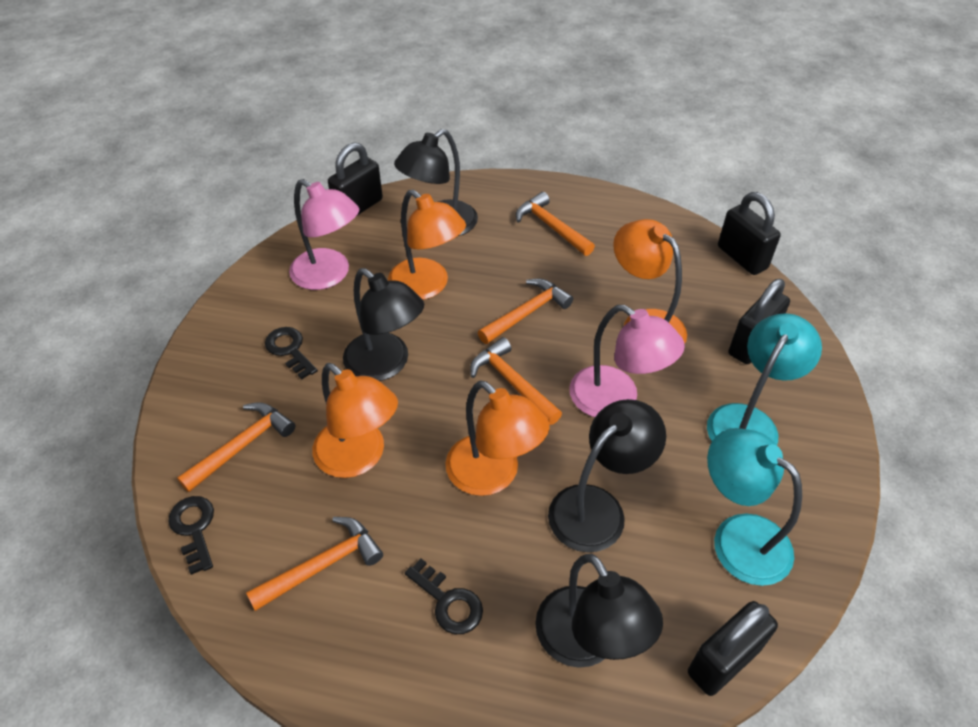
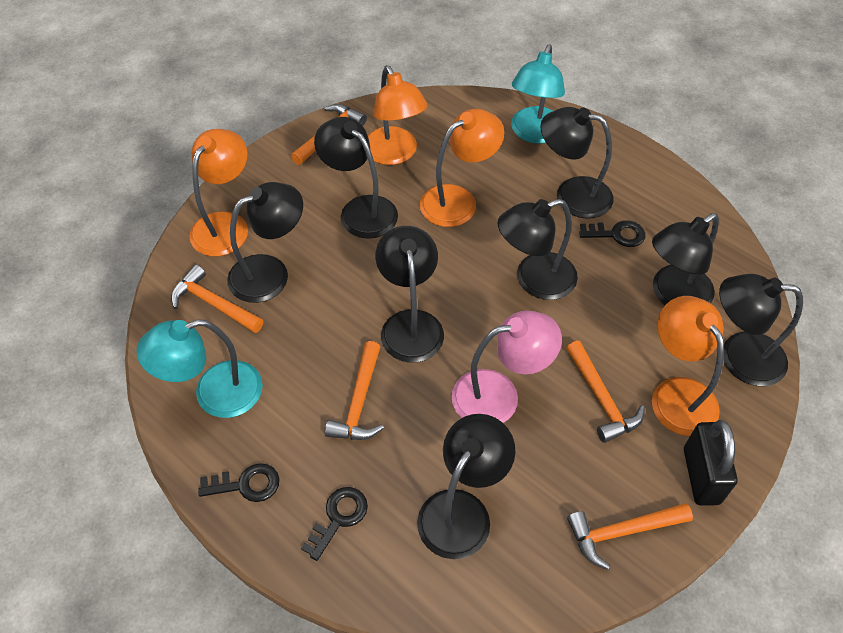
black lamp: [343,268,424,381] [394,129,478,236] [535,554,663,668] [548,399,666,552] = 4 -> [227,182,303,303] [314,117,398,239] [376,226,444,363] [417,414,515,559] [498,199,578,300] [540,107,614,219] [652,213,719,305] [719,274,803,386] = 8
black padlock: [328,142,383,215] [688,601,778,696] [718,192,781,275] [728,279,790,364] = 4 -> [684,420,738,506] = 1
pink lamp: [289,179,359,290] [570,305,685,417] = 2 -> [452,311,562,423] = 1

